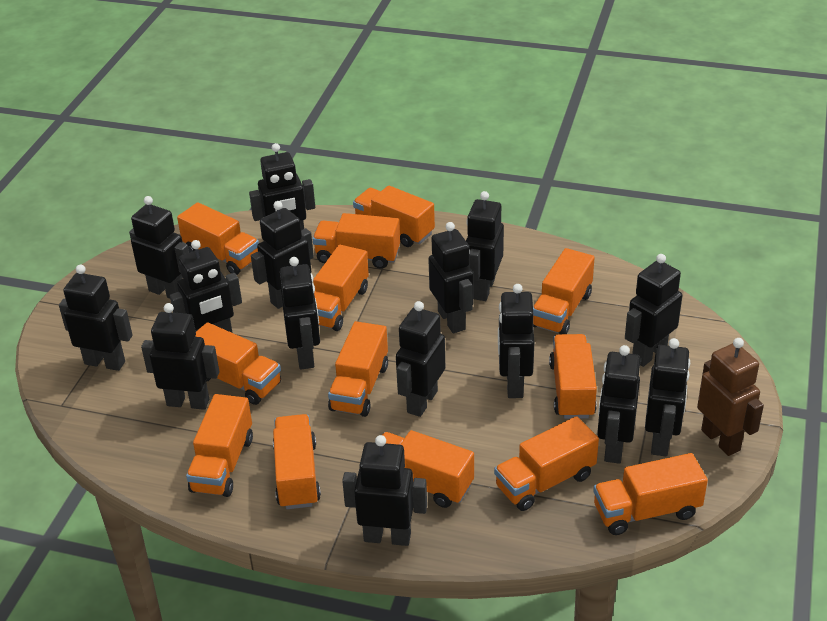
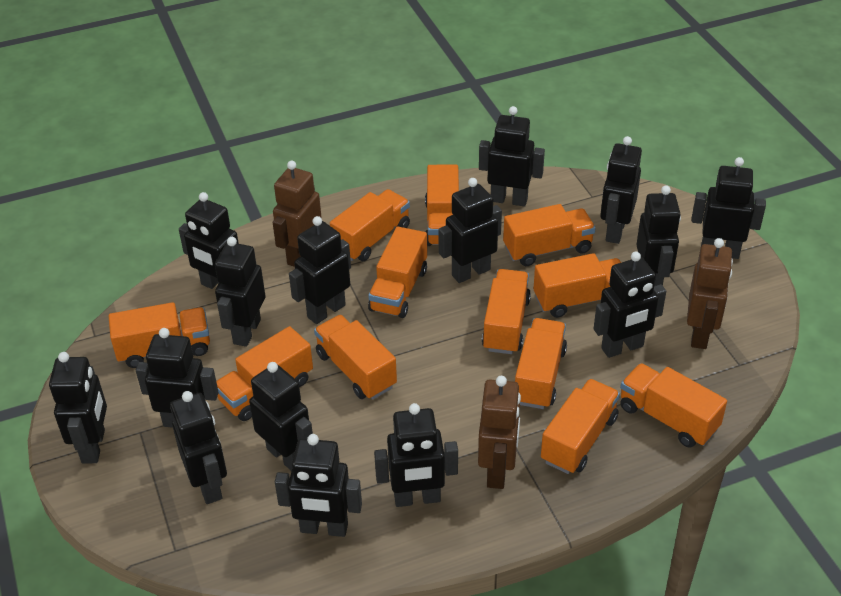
brown robot: [697,338,764,456] = 1 -> [273,161,322,267] [478,376,521,489] [687,238,733,349] = 3
orange truck: [177,202,259,275] [186,394,253,497] [195,322,281,405] [273,414,321,509] [312,213,400,269] [313,245,369,331] [328,321,388,417] [353,185,435,247] [382,430,474,508] [494,416,599,511] [533,248,595,334] [549,334,597,419] [593,453,708,535] = 13 -> [109,302,210,368] [216,326,313,421] [314,315,397,399] [330,189,410,261] [368,226,427,318] [425,164,459,246] [482,269,531,354] [503,204,596,266] [515,318,567,409] [533,253,621,318] [541,379,620,474] [620,363,727,448] = 12

